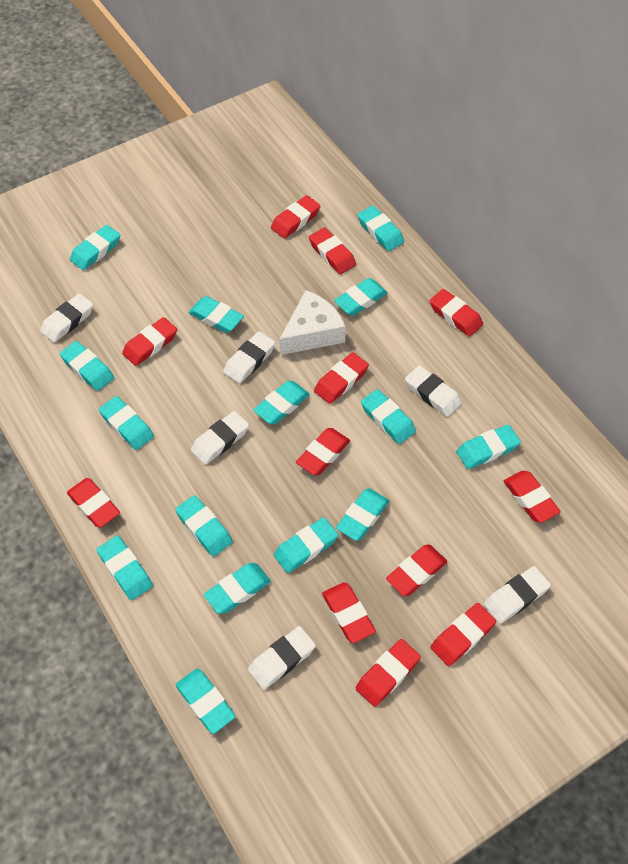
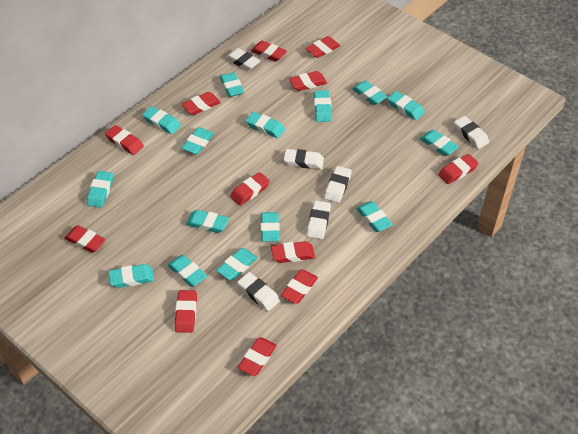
white cheese: [279,290,346,355] = 1 -> none = 0

